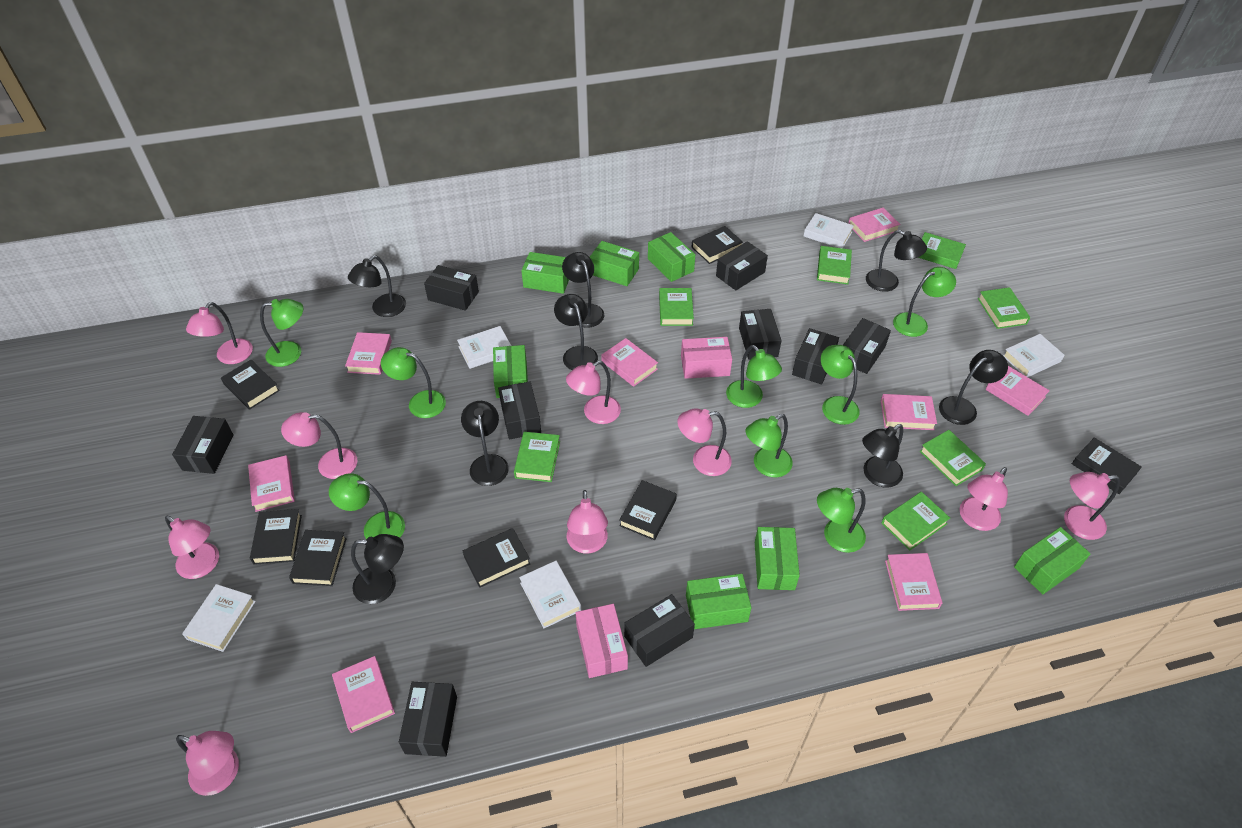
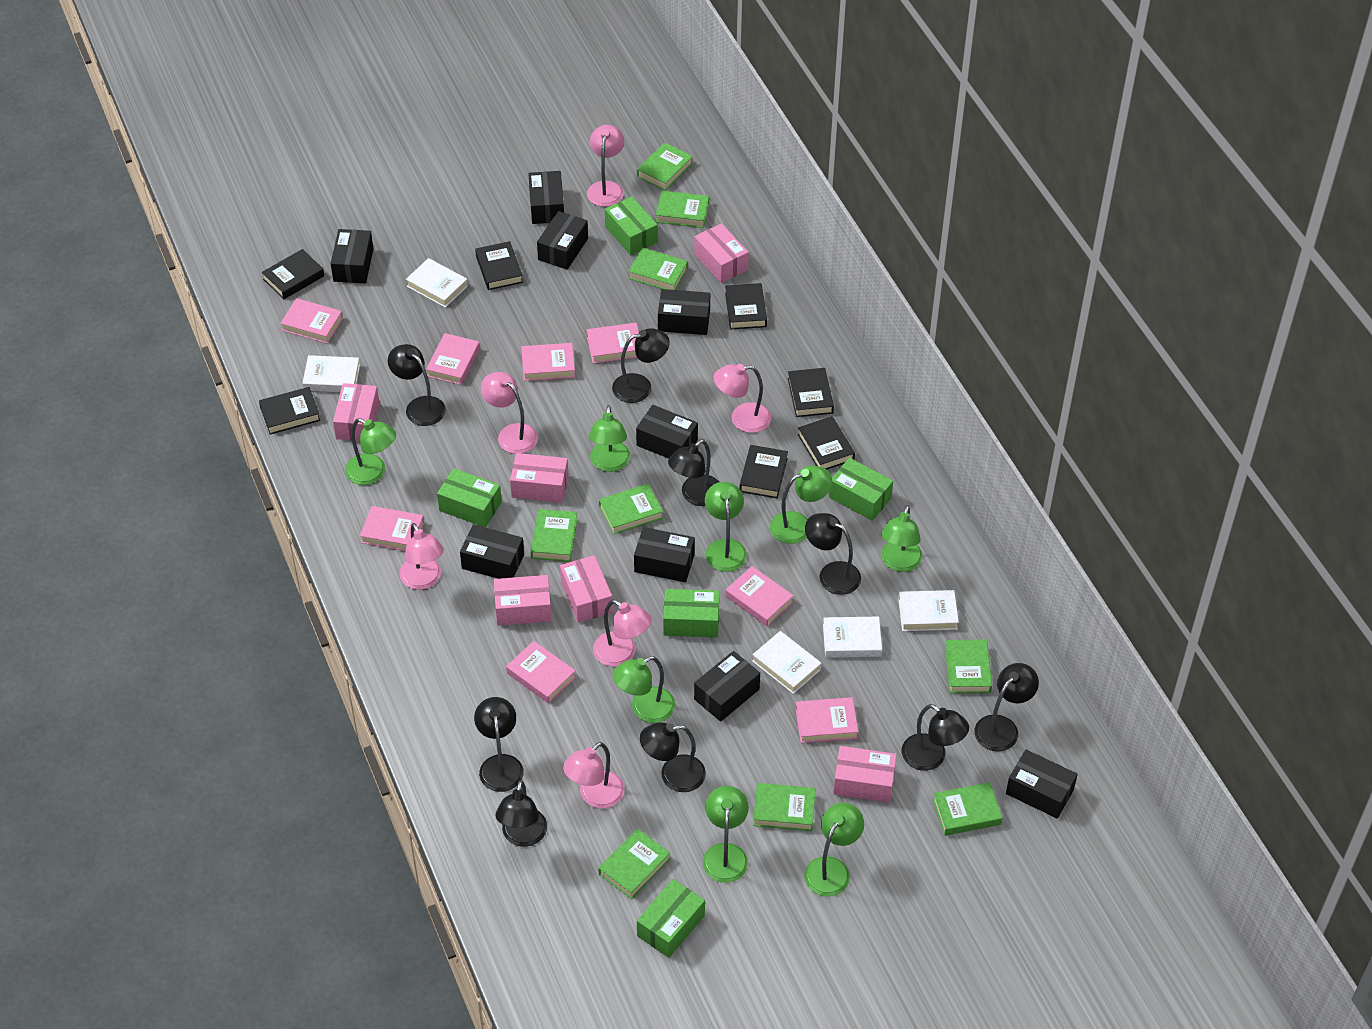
black lamp: [348,255,406,317] [351,534,404,604] [461,401,509,486] [554,294,598,370] [562,252,604,328] [862,424,903,488] [866,230,927,292] [939,350,1008,425] = 8 -> [388,344,446,426] [474,697,524,792] [495,780,547,847] [612,328,670,403] [640,722,706,792] [668,440,719,506] [805,513,861,595] [902,704,969,771] [975,663,1039,752] = 9
green book: [514,432,560,482] [659,288,694,326] [817,246,852,284] [881,492,950,550] [918,232,966,269] [920,430,986,486] [978,287,1030,329] = 7 -> [531,509,578,562] [598,829,670,899] [599,483,663,535] [628,247,688,290] [637,142,693,191] [656,190,709,228] [753,783,816,831] [933,782,1003,836] [945,640,992,693] = 9
green box: [493,345,528,398] [521,252,569,294] [590,241,639,286] [648,232,695,282] [686,574,752,629] [755,527,800,590] [1014,527,1091,594] = 7 -> [437,468,502,528] [605,196,658,255] [637,879,705,958] [663,589,720,638] [829,458,893,521] = 5
pink box: [576,604,628,678] [681,337,732,379] = 2 -> [333,383,380,441] [494,575,552,626] [510,453,569,503] [560,555,613,623] [694,223,749,283] [833,746,897,803] = 6
pink lamp: [165,516,219,579] [176,731,239,796] [186,302,253,364] [281,412,358,479] [566,361,621,424] [567,490,608,553] [678,408,732,476] [959,467,1008,531] [1064,472,1120,540] = 9 -> [399,523,444,590] [481,372,538,454] [563,742,625,809] [587,125,624,207] [593,600,652,666] [714,364,771,433] = 6

